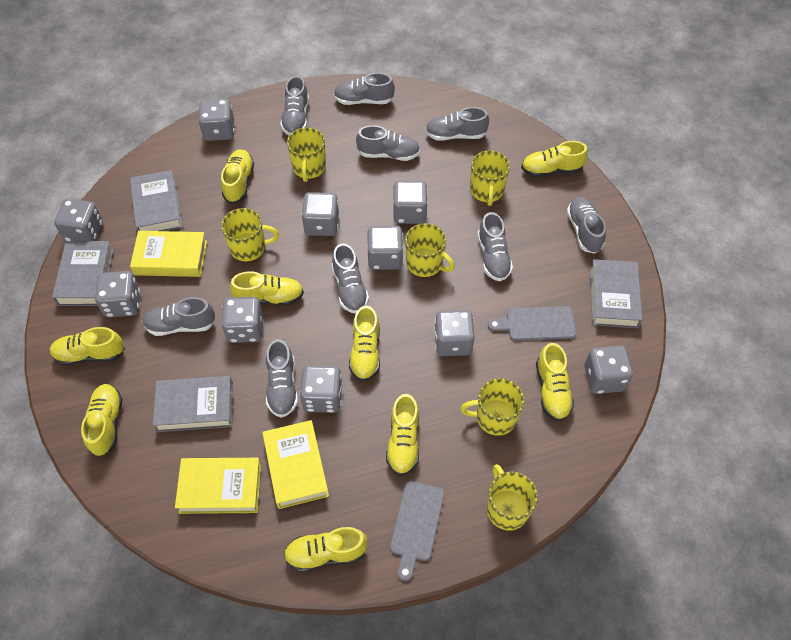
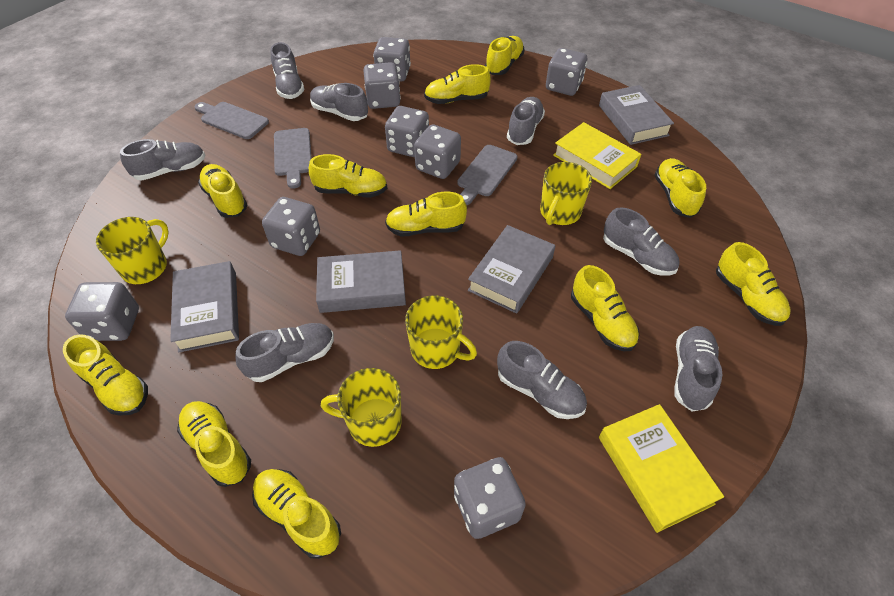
grey cutting board: [390,481,444,581] [488,306,576,341] = 2 -> [194,102,269,139] [274,128,312,189] [457,145,517,205] = 3
grey dice: [54,199,103,241] [95,271,140,318] [198,99,234,141] [221,297,263,343] [300,365,342,413] [302,192,339,236] [367,226,403,270] [393,181,428,224] [434,310,475,356] [584,346,633,394] = 10 -> [65,282,139,341] [262,197,320,256] [363,62,401,109] [373,37,411,82] [385,106,429,157] [414,124,461,179] [454,457,526,539] [546,48,587,96] = 8
grey shoe: [142,297,215,336] [266,339,298,418] [280,76,309,135] [332,243,369,314] [333,73,395,105] [356,125,420,161] [425,107,489,141] [477,212,513,281] [567,197,606,254] = 9 -> [120,139,205,181] [235,323,334,382] [270,42,305,99] [310,83,368,121] [497,341,587,419] [507,97,545,145] [603,207,680,276] [674,326,722,411] = 8
yellow book: [130,231,207,277] [175,458,261,514] [262,420,329,509] = 3 -> [553,122,642,189] [599,404,724,533] = 2
yellow mug: [221,208,279,261] [287,127,326,182] [405,223,454,277] [460,378,524,436] [470,150,510,206] [487,464,538,530] = 6 -> [96,217,169,284] [321,368,402,447] [405,295,477,369] [540,162,592,225] = 4
yellow shoe: [50,327,125,366] [81,384,122,457] [221,149,254,203] [230,271,304,305] [284,527,368,572] [349,306,380,382] [386,394,419,476] [521,141,588,177] [536,343,574,421] = 9 -> [63,334,148,416] [177,401,251,487] [198,164,247,218] [252,469,341,559] [309,154,387,198] [385,192,467,236] [424,64,491,104] [485,36,524,75] [571,265,639,351] [655,158,706,218] [716,242,791,326] = 11

